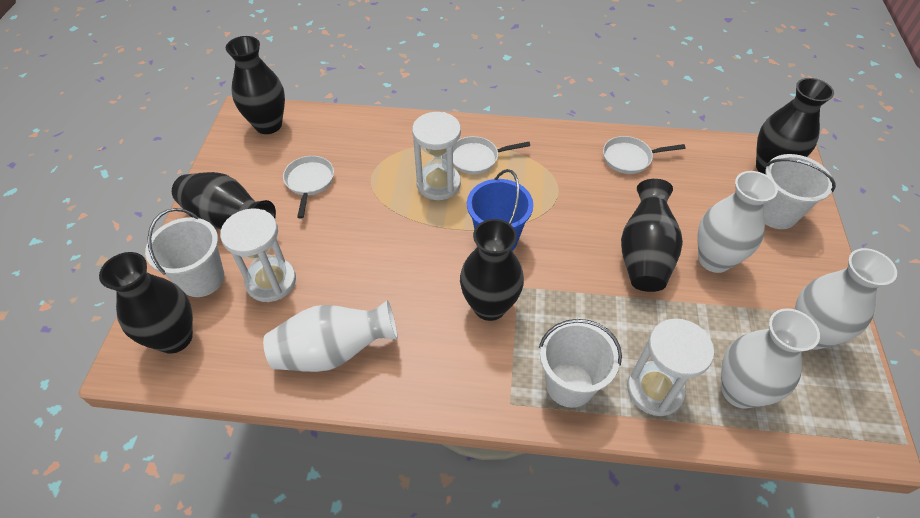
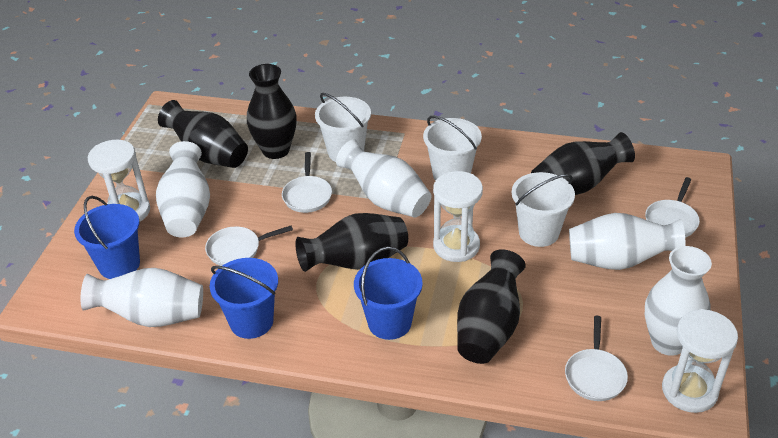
black vase: [99,252,193,354] [172,172,276,229] [226,36,285,134] [460,219,524,321] [621,179,683,292] [756,78,834,175] = 6 -> [158,100,248,168] [247,64,297,159] [295,213,408,272] [457,249,526,364] [531,132,635,195] = 5
blue bucket: [467,169,533,251] = 1 -> [74,196,140,279] [210,258,278,339] [354,247,423,340] = 3
white pan: [283,156,334,219] [453,136,530,174] [603,136,686,174] = 3 -> [205,226,293,266] [282,152,332,213] [565,316,628,401] [645,177,700,238] = 4
white vase: [263,300,398,372] [698,171,778,273] [721,308,820,409] [795,248,897,350] = 4 -> [81,268,203,327] [156,141,210,238] [336,139,431,218] [569,213,686,270] [645,246,712,356] = 5

